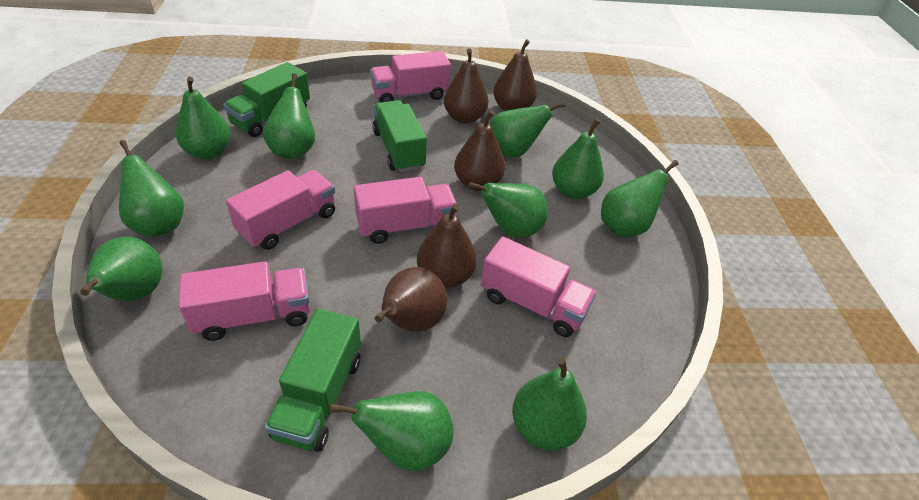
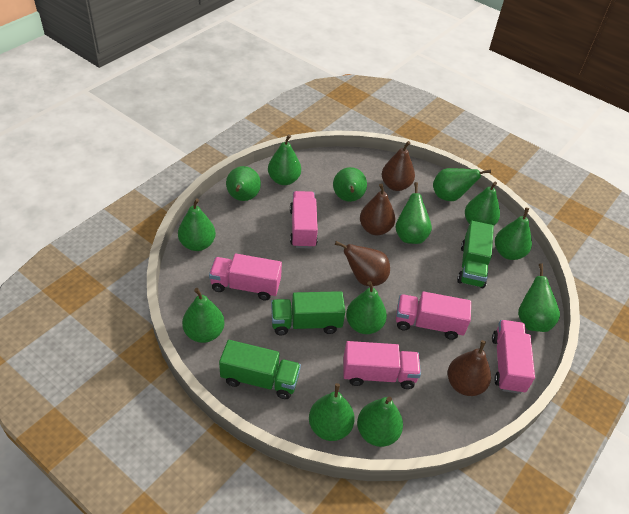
brown pear: [375,267,447,332] [417,204,477,288] [444,49,488,124] [454,110,505,191] [493,39,537,111] = 5 -> [335,241,390,286] [360,183,395,235] [382,141,415,191] [448,340,491,396] = 4
green pear: [80,237,162,301] [119,140,184,237] [176,76,231,159] [263,73,315,159] [329,391,454,472] [468,182,548,238] [490,101,566,157] [512,357,587,450] [552,119,604,199] [601,160,679,237] = 10 -> [178,198,216,251] [182,288,225,343] [226,166,261,201] [268,134,301,185] [309,383,355,441] [333,167,367,202] [346,281,387,334] [357,396,403,447] [395,182,432,244] [433,168,491,201] [465,182,500,225] [495,208,532,260] [518,263,560,332] = 13

